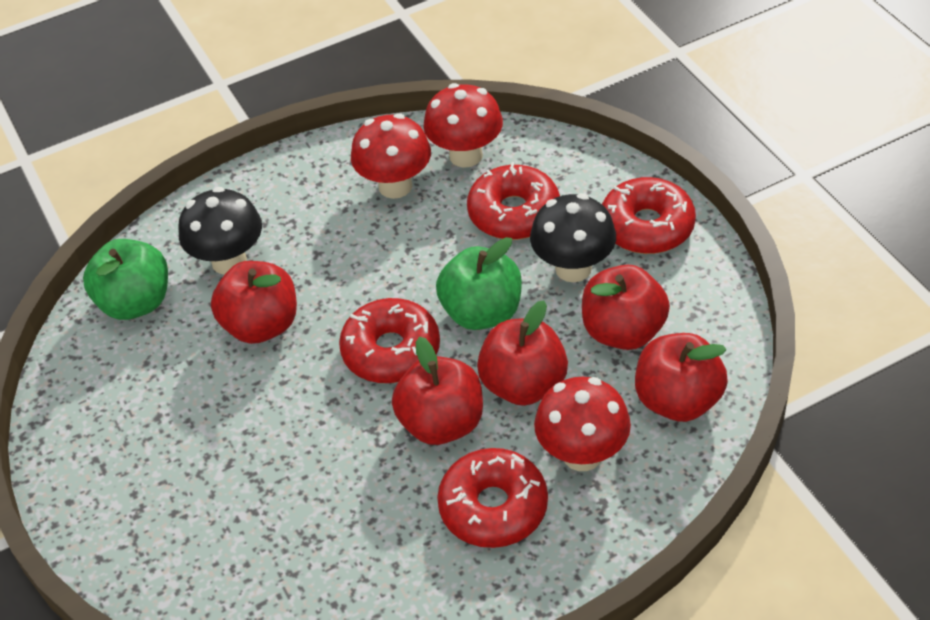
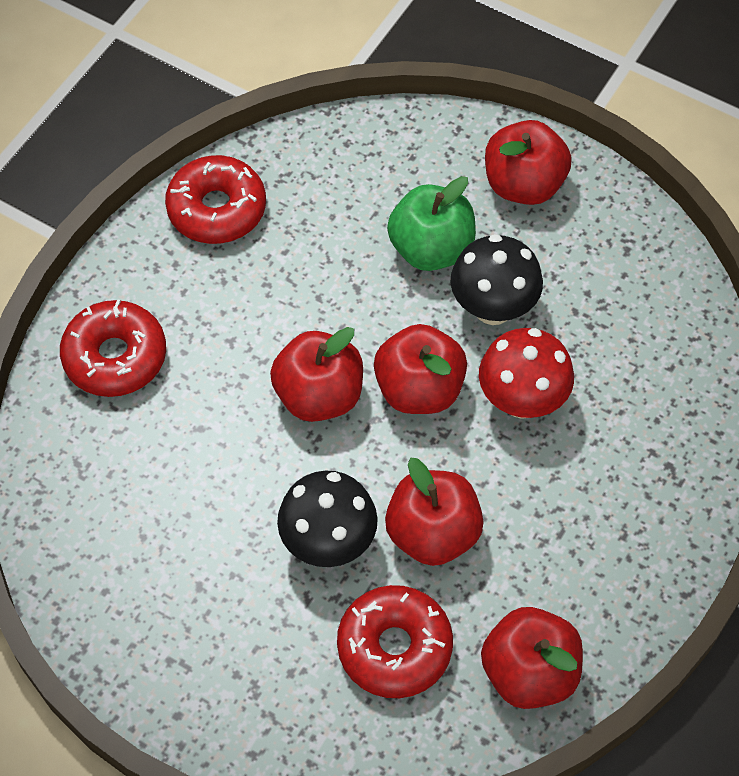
green apple: [83,239,168,320] [436,237,522,330] = 2 -> [387,176,476,271] = 1
red donut: [339,298,440,383] [437,448,548,548] [467,162,560,240] [602,177,696,254] = 4 -> [60,299,166,397] [165,155,266,244] [337,585,453,698] = 3
red mushroom: [351,113,431,199] [423,83,503,168] [534,377,631,471] = 3 -> [479,328,574,419] = 1

